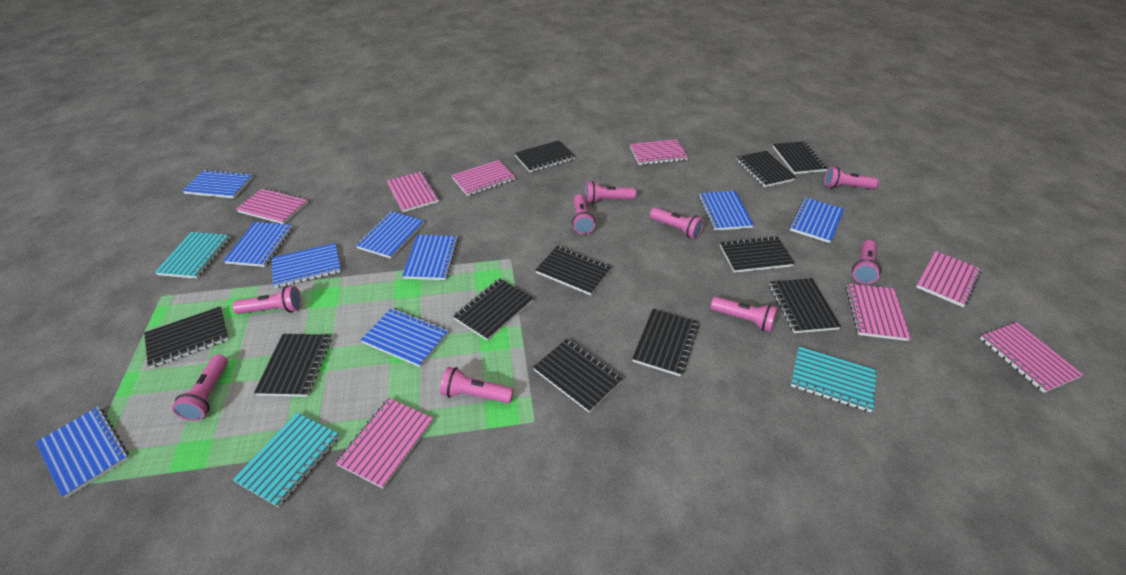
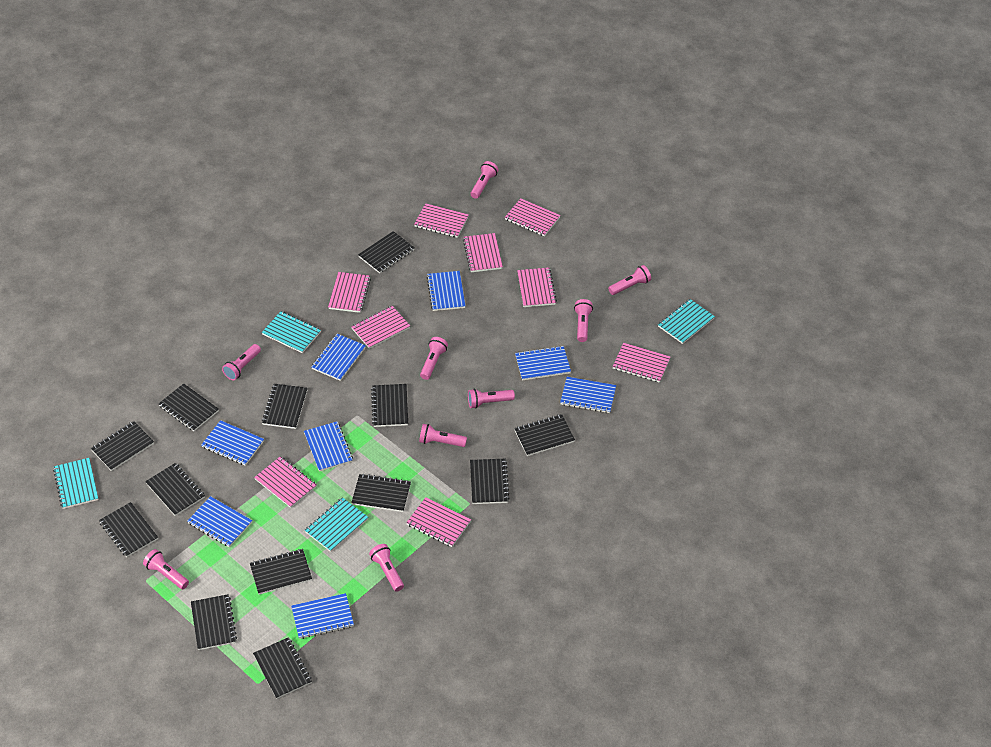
black notebook: [144,306,229,368] [254,334,331,397] [453,278,533,341] [514,140,575,173] [533,338,623,413] [535,245,612,295] [632,309,699,377] [720,236,795,273] [736,151,796,187] [769,278,841,333] [773,141,828,174] = 11 -> [91,421,154,471] [99,502,158,557] [145,463,205,516] [158,383,219,431] [191,594,237,650] [250,549,312,595] [253,637,312,699] [262,384,308,429] [351,474,411,512] [358,231,414,273] [371,384,408,427] [470,459,510,504] [514,414,575,456] = 13
blue notebook: [36,407,129,498] [182,170,253,198] [223,222,293,267] [271,243,341,288] [356,211,424,259] [361,308,448,367] [402,235,459,280] [699,191,754,231] [790,197,844,243] = 9 -> [187,496,252,547] [201,420,264,466] [291,593,354,639] [304,422,353,471] [311,334,366,381] [426,271,466,311] [515,346,571,381] [560,377,616,413] = 8
pink notebook: [236,188,308,224] [335,398,433,488] [387,171,439,212] [451,160,515,196] [630,139,688,165] [846,283,911,341] [916,251,982,307] [980,322,1083,393] = 8 -> [254,456,317,508] [328,272,371,313] [351,306,410,349] [406,497,471,547] [414,203,469,238] [463,233,503,272] [505,198,560,236] [517,267,557,307] [613,343,670,383] = 9
turquoise notebook: [155,232,230,279] [233,413,340,507] [791,346,877,412] = 3 -> [53,458,98,509] [262,311,321,353] [305,497,368,552] [658,299,715,344] = 4

